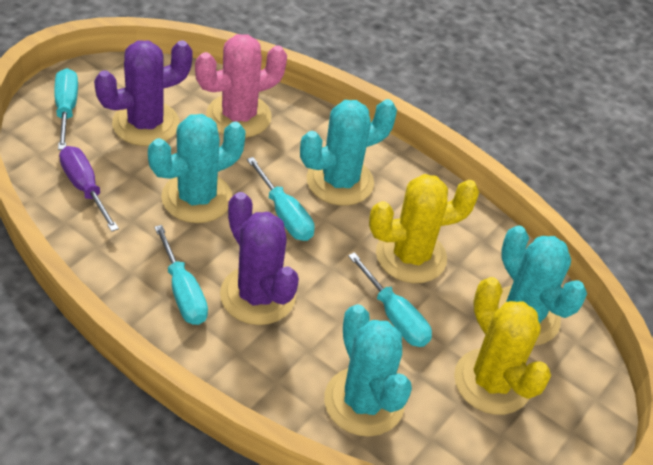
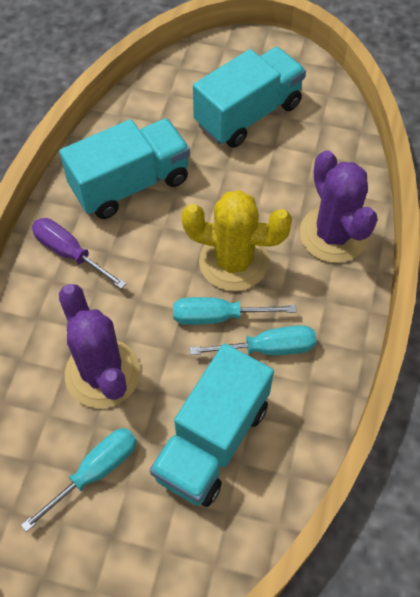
pink cactus: [195,34,287,138] = 1 -> none = 0
turquoise cactus: [148,114,246,223] [300,99,397,206] [324,304,412,437] [498,225,587,346] = 4 -> none = 0
turquoise screwdriver: [54,68,78,150] [154,225,208,325] [247,157,315,241] [348,252,432,347] = 4 -> [21,428,137,532] [173,297,297,325] [190,325,316,355] = 3
turquoise truck: none = 0 -> [59,118,190,219] [150,343,274,507] [193,47,306,148] = 3
yellow cactus: [369,174,479,283] [454,277,551,415] = 2 -> [181,190,292,291] = 1

